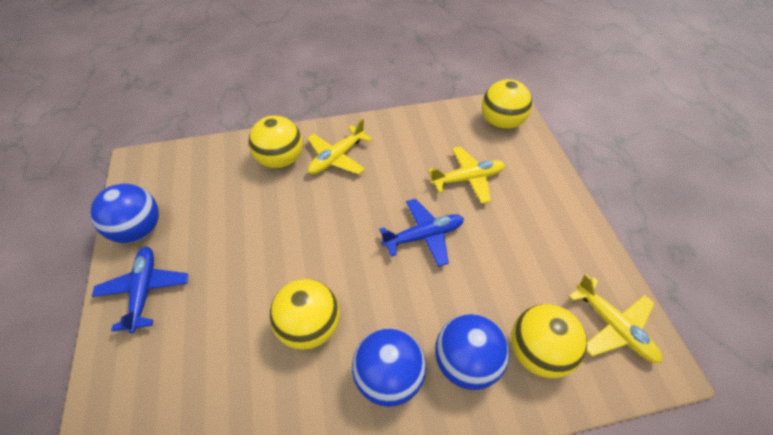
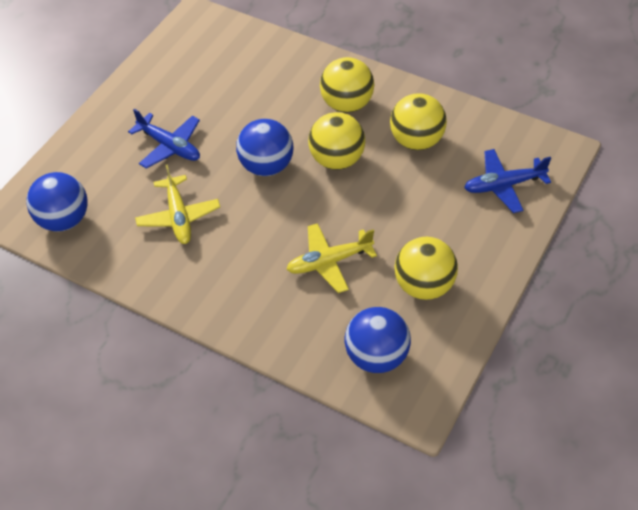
yellow plane: [307,119,372,175] [428,146,505,204] [569,274,662,363] = 3 -> [135,164,220,244] [286,223,377,293] = 2

